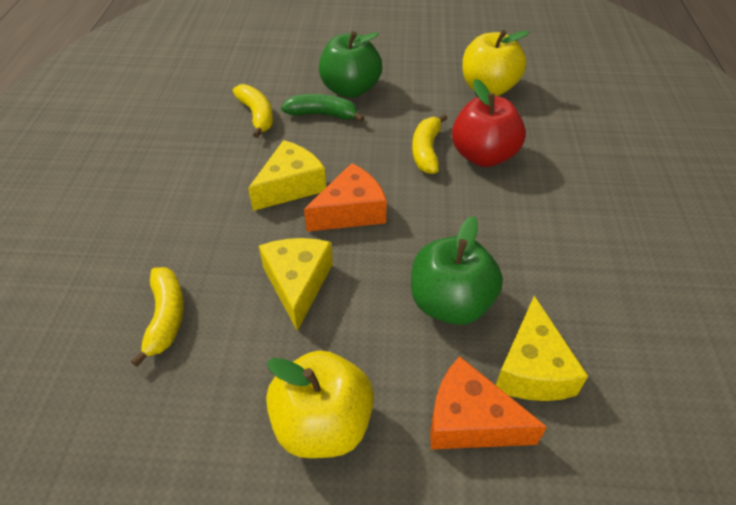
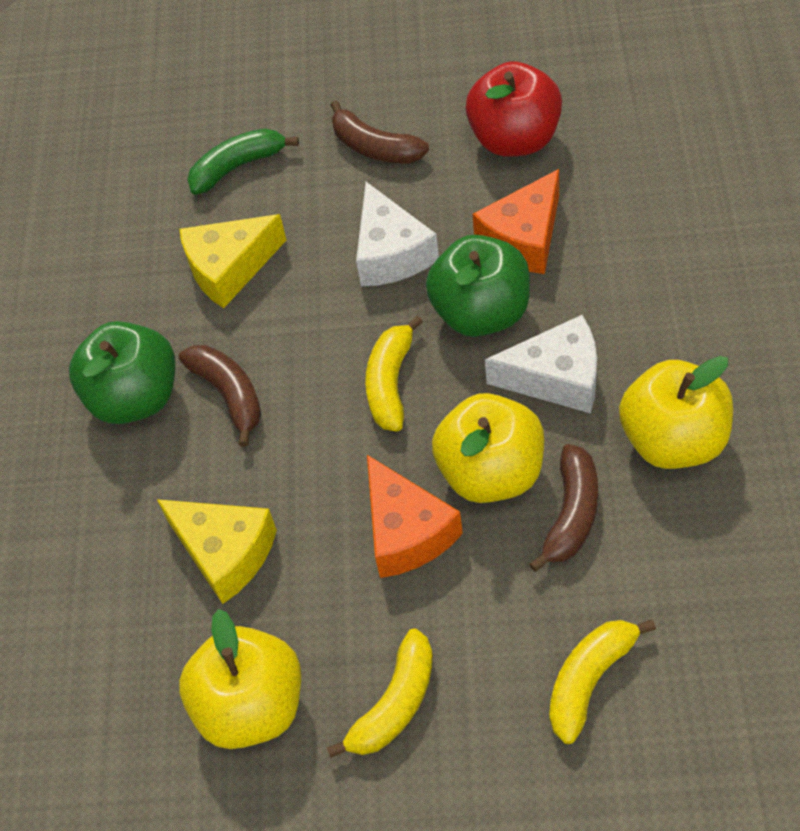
brown banana: none = 0 -> [179,345,261,447] [330,100,429,164] [529,444,598,572] = 3
white cheese: none = 0 -> [356,182,439,286] [485,315,597,413] = 2
yellow apple: [266,350,374,458] [462,30,530,96] = 2 -> [179,609,301,749] [432,393,544,503] [619,356,733,469] = 3
yellow cheese: [248,140,326,211] [259,238,333,331] [496,296,588,401] = 3 -> [157,499,277,604] [179,214,286,308] = 2

